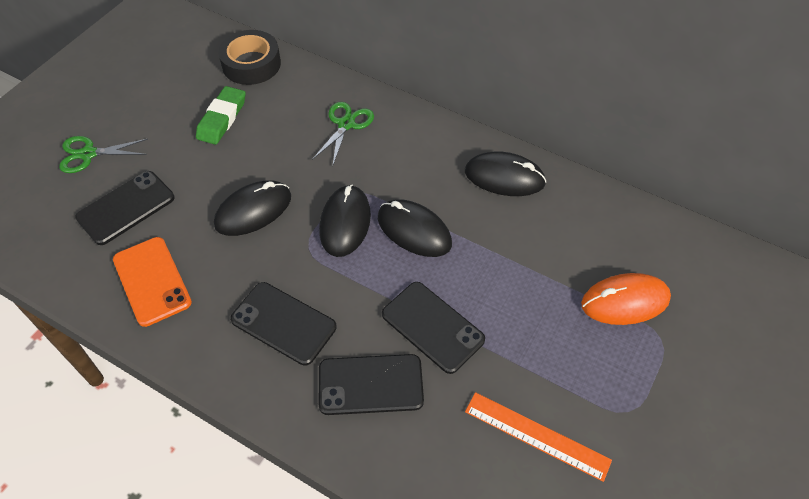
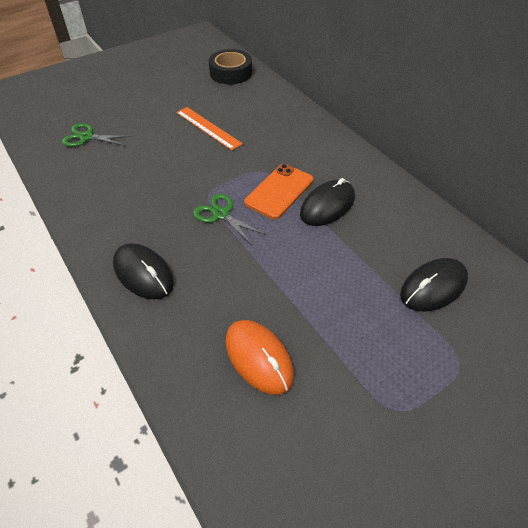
black mouse: [214,180,291,236] [319,185,371,257] [378,199,452,257] [465,152,547,196] = 4 -> [113,243,174,300] [300,178,355,226] [400,258,468,311] = 3
black phone: [75,171,175,245] [230,282,337,366] [319,354,424,415] [382,282,485,374] = 4 -> none = 0
green eraser: [196,86,246,145] = 1 -> none = 0

